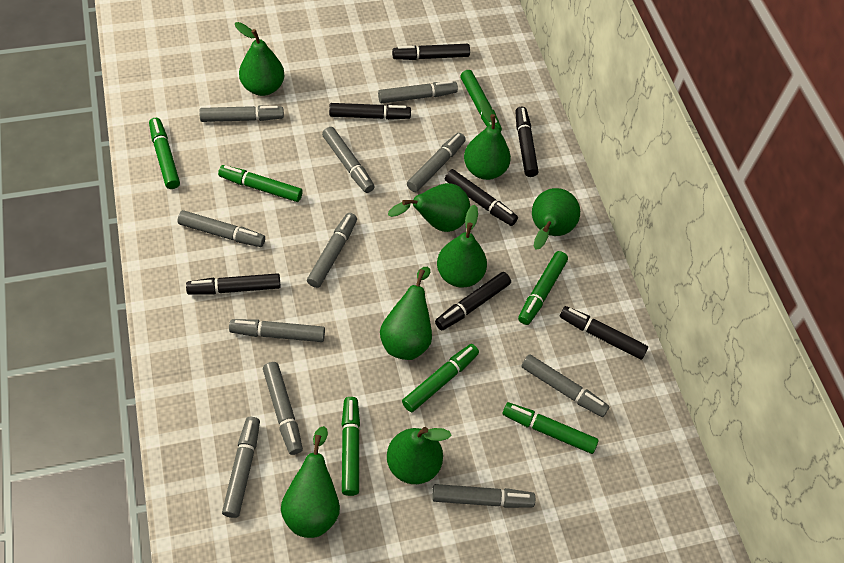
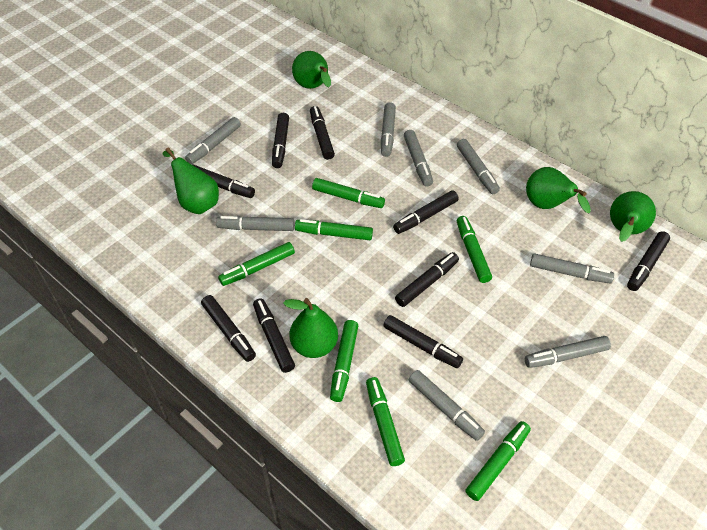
black marker: [186,273,281,295] [329,103,411,120] [392,44,470,60] [435,272,511,330] [445,169,518,226] [515,107,538,177] [560,306,648,360] = 7 -> [192,164,255,198] [201,295,256,362] [253,298,295,373] [272,113,289,168] [310,106,335,160] [383,315,463,368] [393,190,459,234] [395,252,459,307] [627,231,670,291] = 9
green pear: [235,22,284,96] [281,426,340,538] [380,267,432,360] [387,427,452,484] [388,183,470,232] [437,205,487,288] [464,100,511,180] [532,188,580,250] = 8 -> [162,147,219,214] [283,298,338,358] [292,51,331,89] [526,167,591,213] [610,191,656,242] = 5
grey marker: [177,210,265,247] [199,105,284,122] [222,417,260,518] [229,319,325,342] [263,362,303,455] [307,213,357,288] [322,127,375,193] [378,81,458,103] [407,133,466,192] [432,484,535,508] [521,354,610,417] = 11 -> [185,117,241,164] [216,216,294,231] [381,102,396,157] [404,130,433,186] [409,370,485,441] [457,139,500,194] [525,336,611,368] [530,253,614,283] = 8

